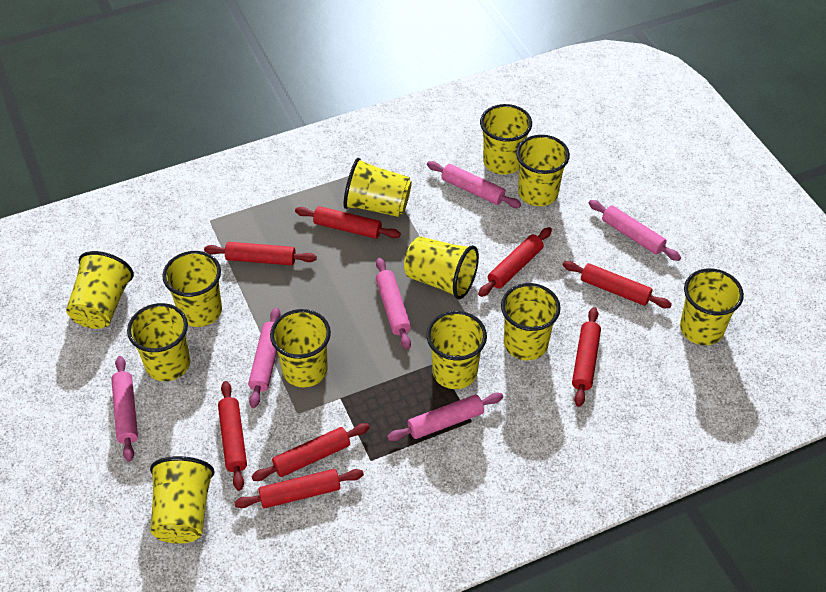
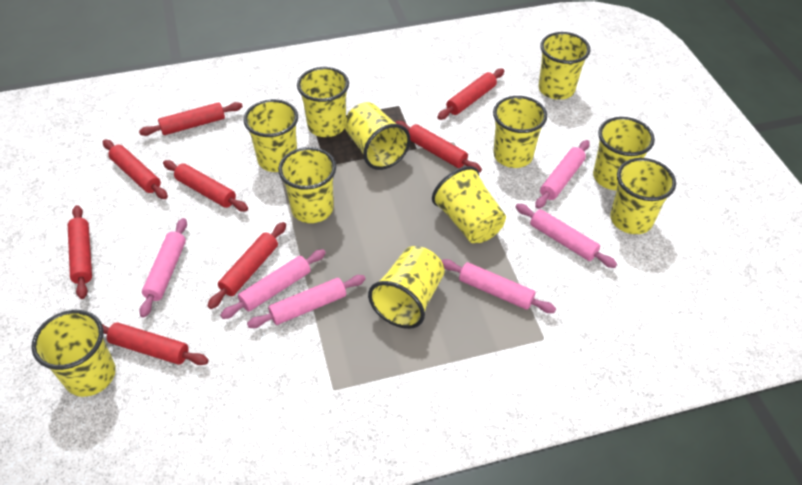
yellow cup: [66,251,134,329] [127,303,190,381] [150,456,215,544] [162,251,222,327] [270,309,331,388] [343,158,412,217] [404,236,479,299] [427,311,487,389] [480,104,532,175] [501,283,561,360] [516,135,570,206] [680,268,744,345] = 12 -> [31,310,116,397] [243,99,298,172] [278,147,336,223] [297,67,349,137] [344,102,410,170] [368,246,445,329] [432,166,506,243] [493,96,547,168] [539,32,590,100] [593,117,655,190] [610,158,676,234] = 11

